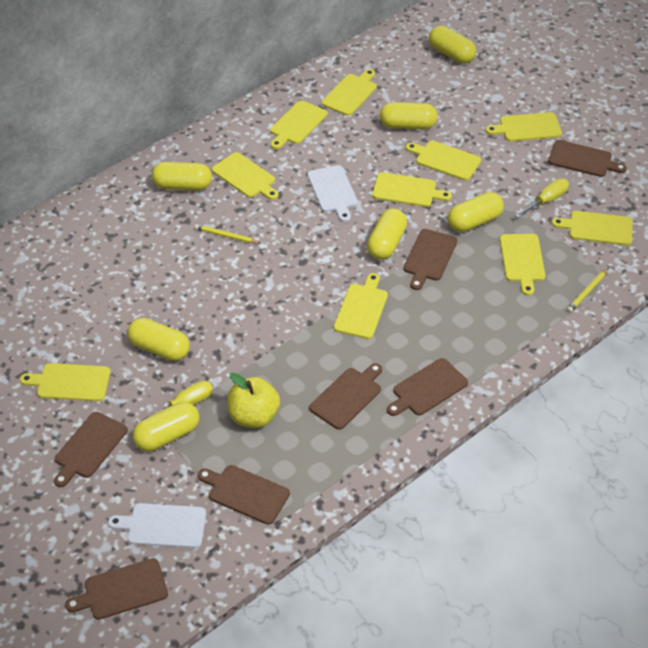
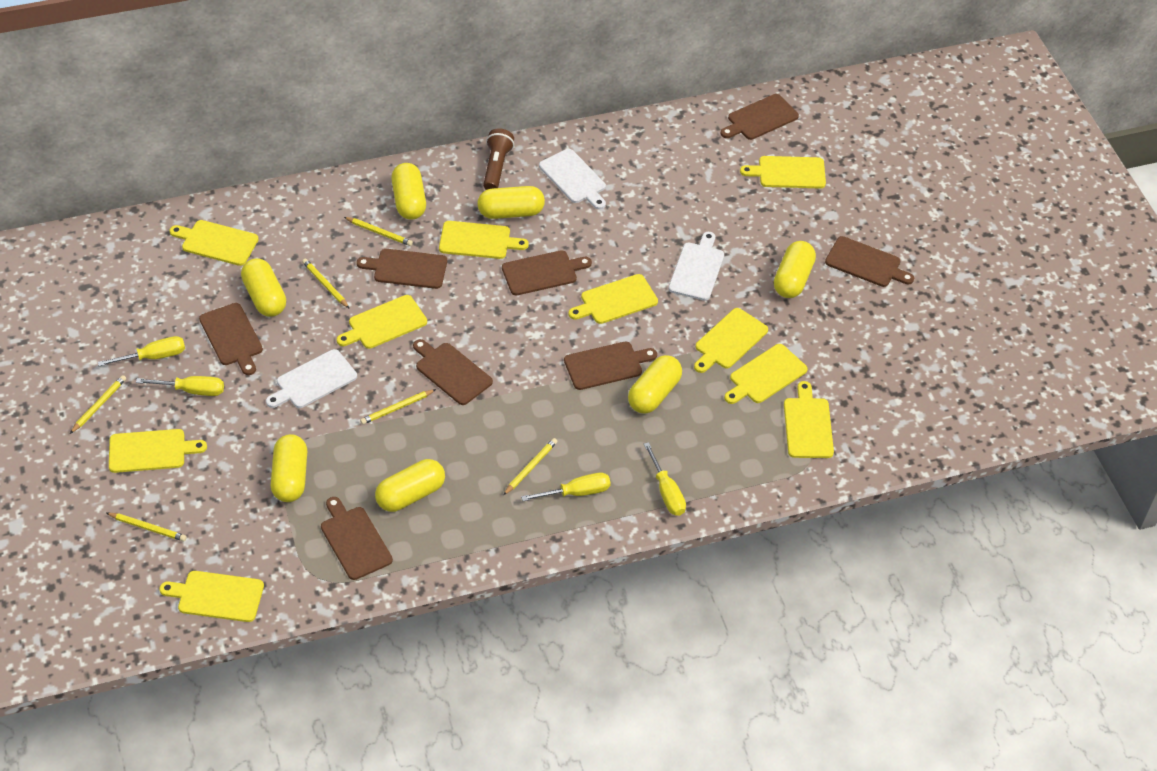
brown cutting board: [54,412,128,487] [65,558,168,620] [198,465,290,525] [309,363,382,430] [387,358,468,416] [404,229,457,290] [548,140,627,177] = 7 -> [199,303,263,375] [321,497,393,580] [357,249,447,289] [413,339,493,405] [502,250,592,295] [564,342,657,390] [721,94,799,140] [825,236,914,287] = 8
brown flashlight: none = 0 -> [483,128,514,190] = 1
white cutting board: [108,503,206,548] [307,165,358,222] = 2 -> [266,349,357,408] [539,149,606,209] [669,232,724,301] = 3
yellow apple: [228,372,280,428] = 1 -> none = 0
yellow pencil: [194,224,261,244] [567,268,608,312] = 2 -> [70,375,126,434] [107,512,187,541] [302,259,350,309] [344,217,413,246] [360,389,436,425] [503,438,558,495] = 6
yellow screwdriver: [137,381,213,423] [515,179,569,218] = 2 -> [98,336,185,366] [136,376,224,396] [521,473,611,501] [644,442,686,516] = 4

